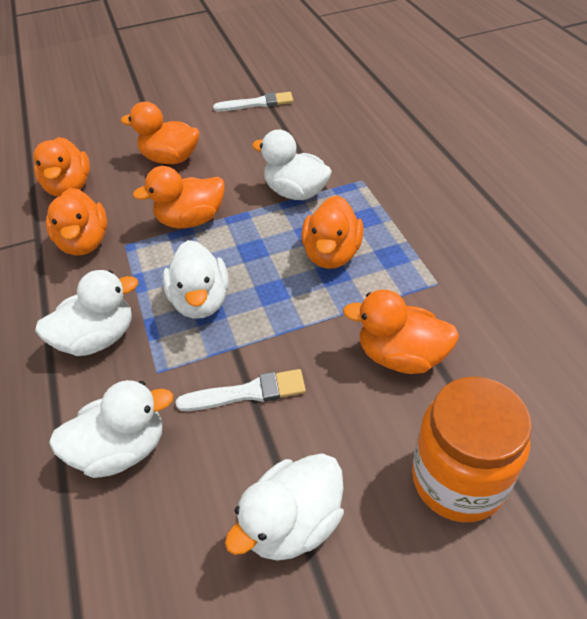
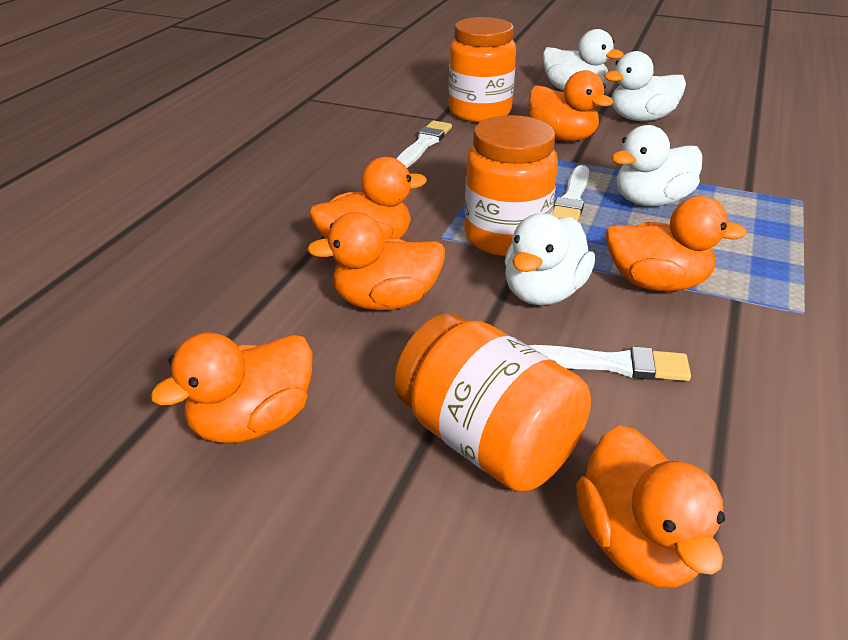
orange jar: [412,377,532,522] = 1 -> [394,313,591,492] [449,17,516,122] [464,115,558,256] = 3
white brush: [176,369,306,411] [213,92,293,111] = 2 -> [396,120,452,168] [528,345,691,381] [552,165,589,222] = 3
white duck: [35,270,138,356] [49,380,174,478] [163,240,229,319] [225,453,344,561] [252,130,332,200] = 5 -> [505,213,595,305] [543,29,624,91] [604,51,686,121] [611,125,703,206] = 4

